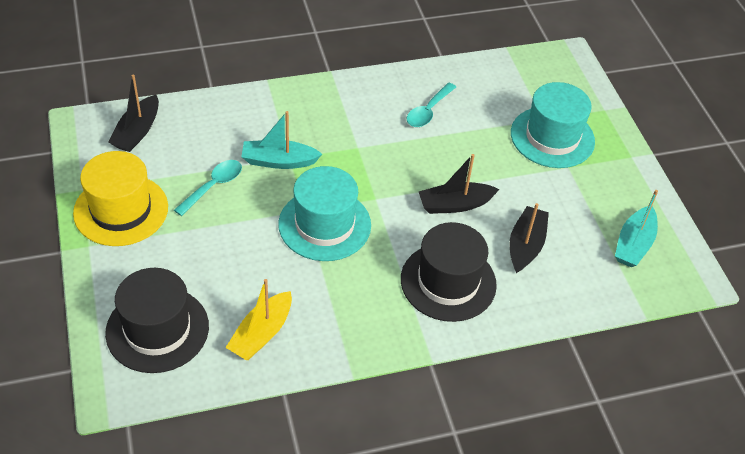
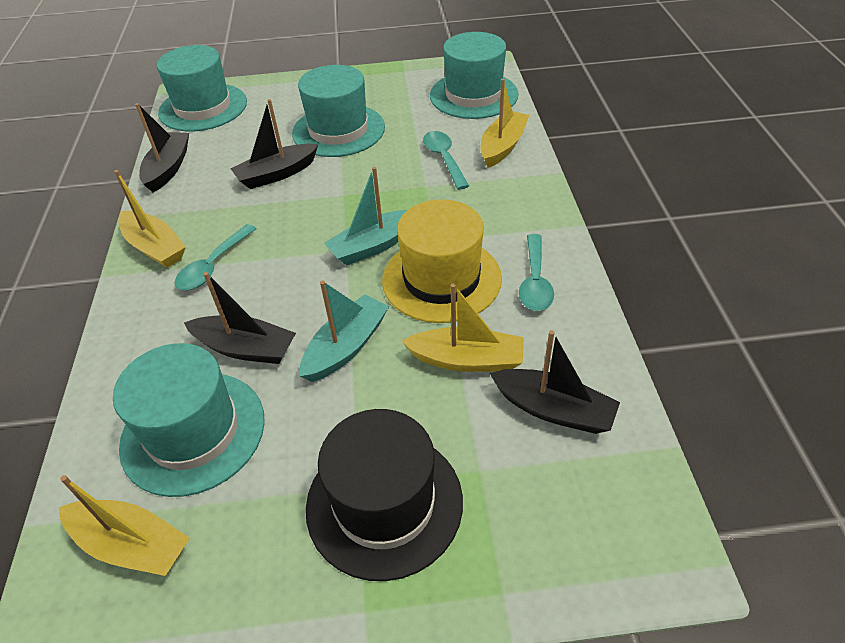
black boat: [108,75,159,152] [419,154,499,214] [510,203,549,273] = 3 -> [135,103,189,192] [184,272,296,364] [230,99,318,189] [489,330,620,434] = 4
black hat: [105,268,209,373] [401,222,497,322] = 2 -> [306,409,463,581] = 1
turquoise hat: [278,166,371,261] [511,82,595,168] = 2 -> [113,343,265,497] [157,45,247,131] [292,65,385,157] [430,32,519,119] = 4
turquoise spoon: [174,160,242,216] [407,83,456,127] = 2 -> [174,224,256,290] [423,131,469,190] [519,234,554,311] = 3
yellow boat: [225,279,292,360] = 1 -> [59,475,190,576] [114,170,186,268] [402,283,524,372] [481,79,529,168] = 4

